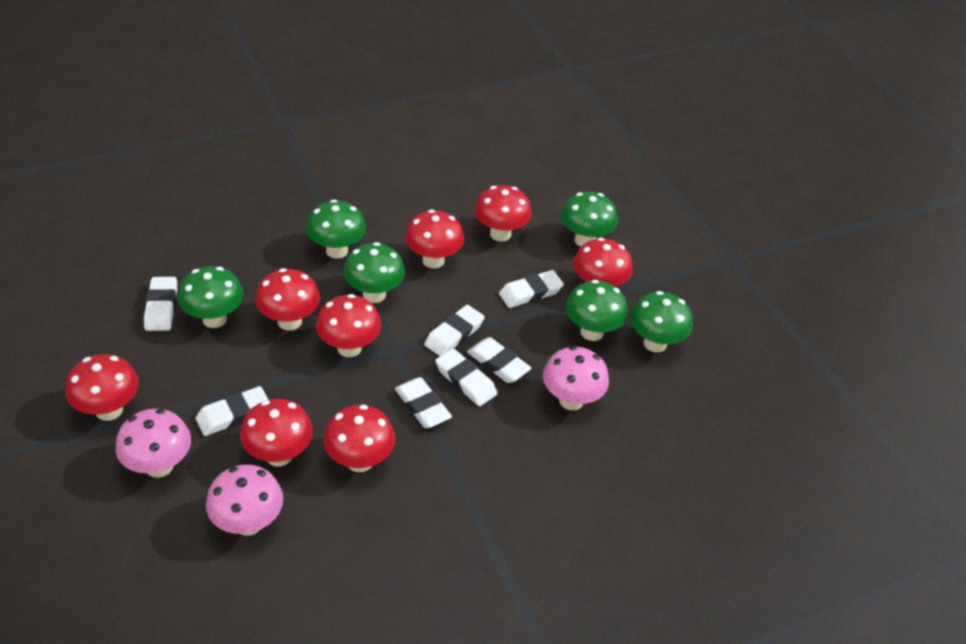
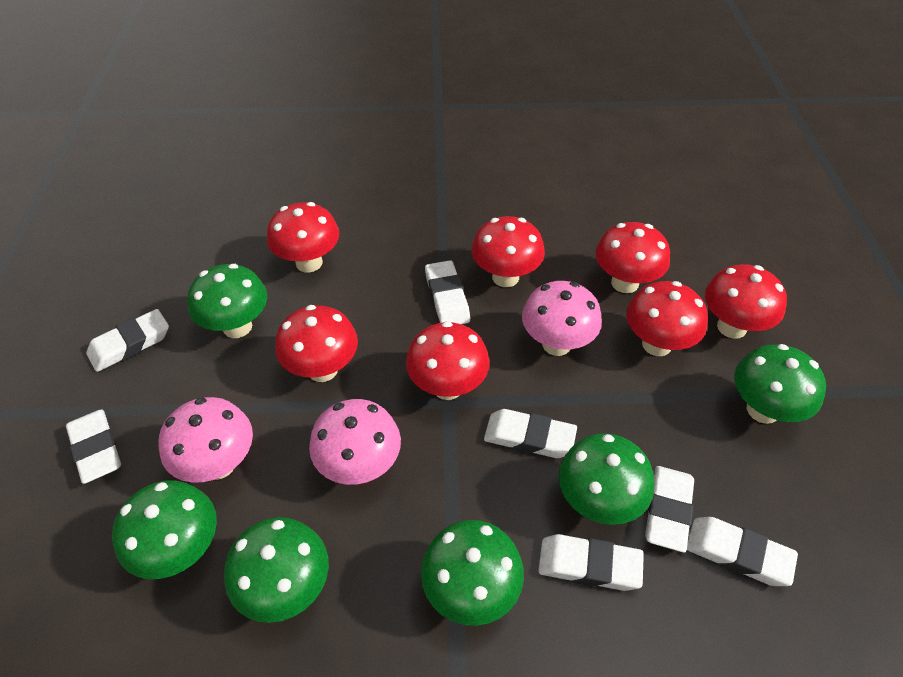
red mushroom: [66,354,139,421] [240,399,313,466] [255,268,320,331] [316,294,381,357] [323,404,395,472] [405,210,464,268] [475,185,532,242] [573,238,633,286] = 8 -> [267,202,339,272] [275,305,358,382] [406,321,490,400] [471,216,545,287] [595,222,670,293] [626,281,708,356] [705,264,787,339] = 7

